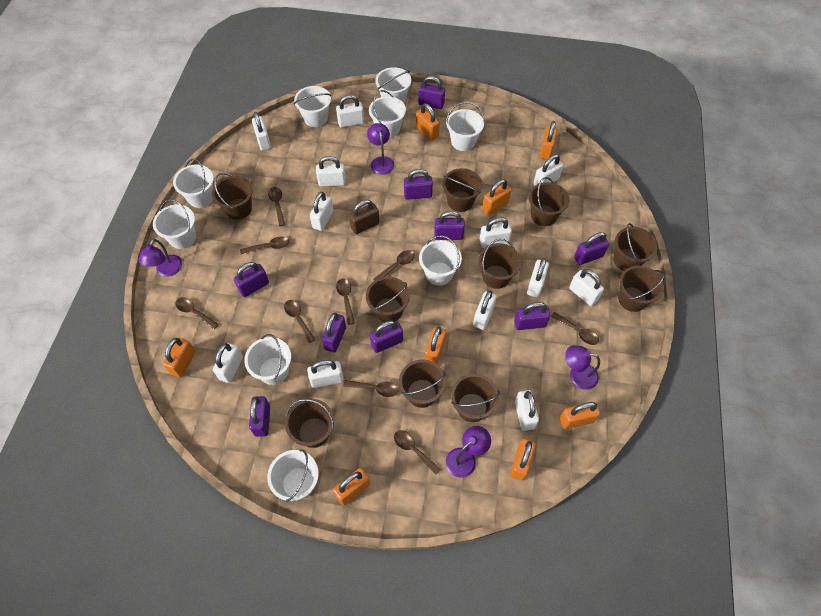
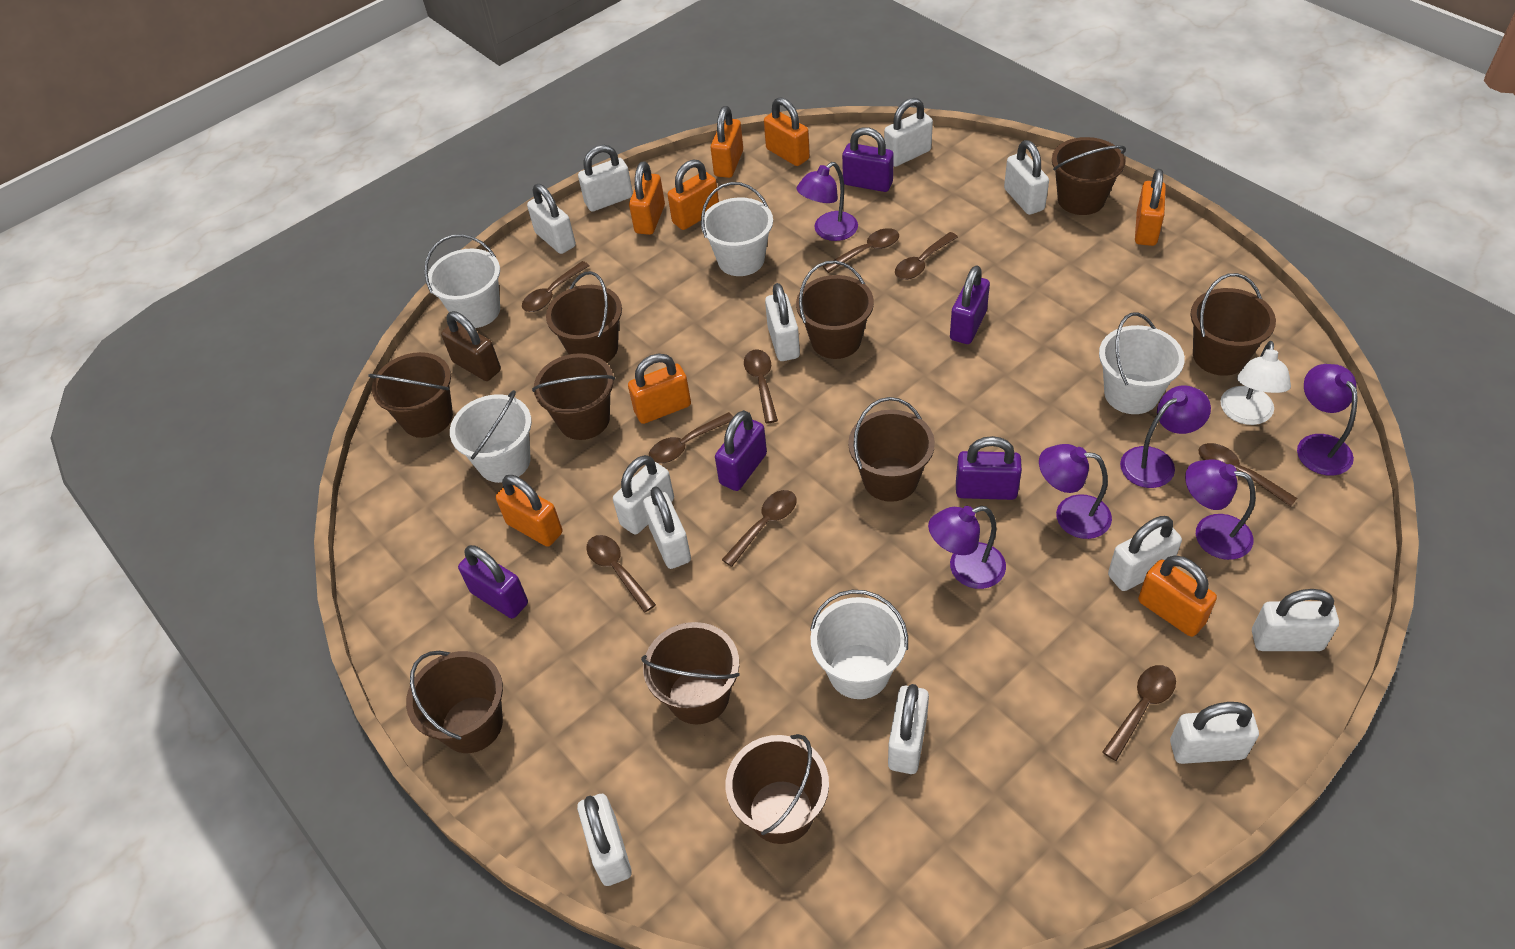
purple lamp: [138,239,182,277] [367,123,394,175] [446,426,491,478] [565,345,600,390] = 4 -> [796,162,858,241] [928,506,1006,589] [1039,444,1112,539] [1120,385,1211,488] [1185,459,1256,560] [1297,364,1357,476] = 6
purple padlock: [234,262,269,297] [249,396,270,437] [322,313,346,352] [370,321,403,353] [404,169,433,200] [418,76,445,109] [434,211,465,240] [514,302,550,330] [574,232,609,265] = 9 -> [458,545,528,618] [715,410,767,491] [842,127,894,192] [950,265,990,344] [956,436,1022,500] = 5
white bucket: [153,199,196,249] [173,159,214,208] [244,334,291,385] [267,449,319,502] [294,86,331,127] [369,90,406,138] [375,67,411,103] [419,235,462,286] [446,102,485,151] = 9 -> [424,234,500,328] [450,390,532,483] [701,182,773,276] [810,590,908,699] [1099,313,1185,414] = 5
white lamp: none = 0 -> [1220,341,1291,425] = 1

